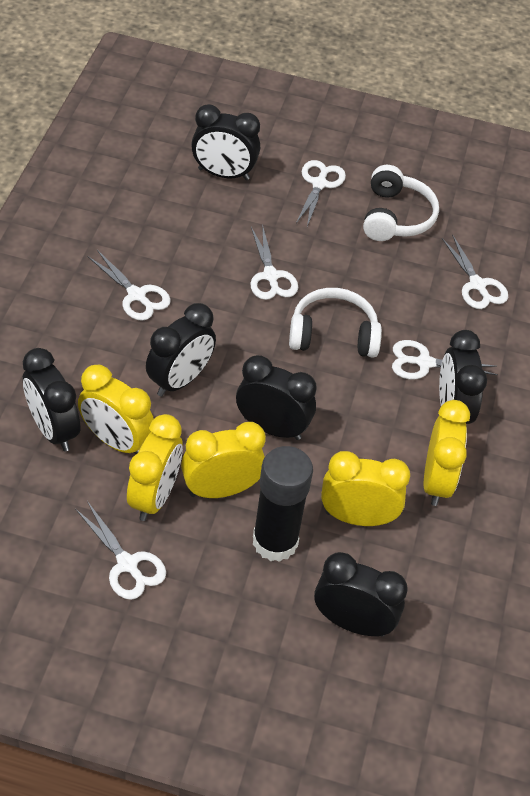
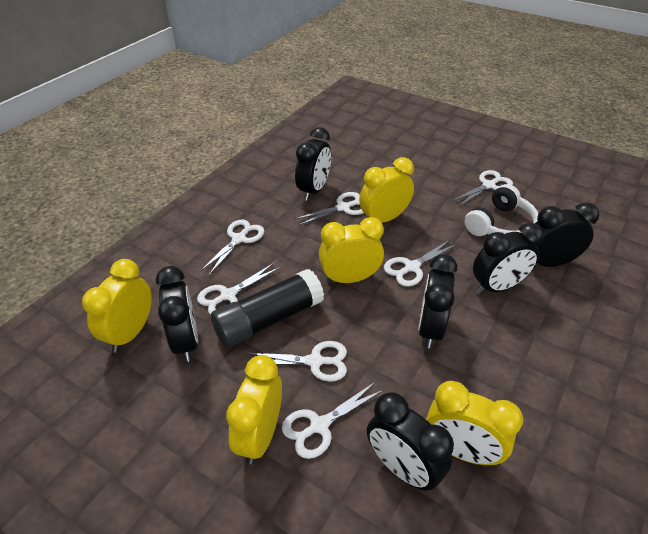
white headphones: [289,288,382,358] [363,165,439,241] = 2 -> [465,184,538,236] = 1
white scissors: [76,501,166,600] [87,250,171,321] [250,224,298,300] [296,160,346,227] [392,340,498,379] [442,234,508,309] = 6 -> [197,262,281,315] [200,219,264,275] [245,341,347,382] [282,382,383,459] [295,192,364,226] [384,240,457,287] [452,170,513,206] = 7

